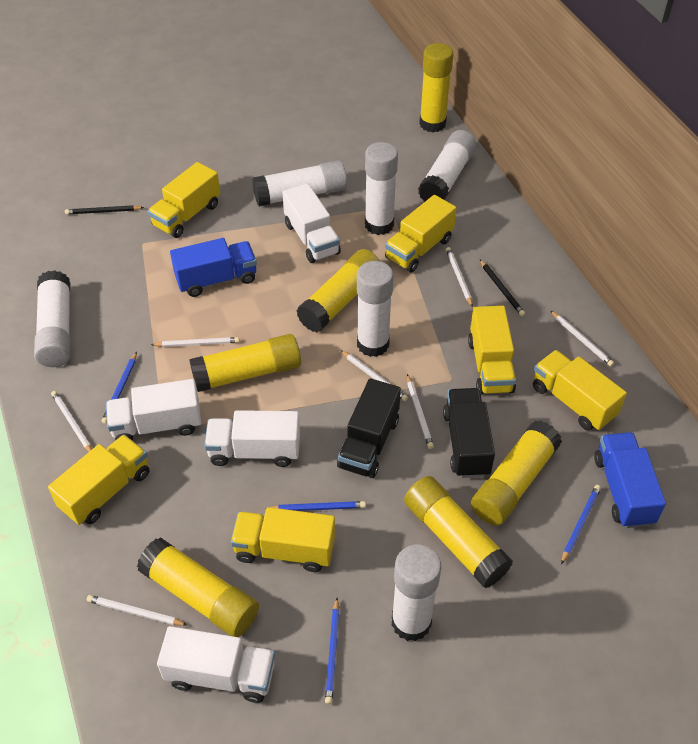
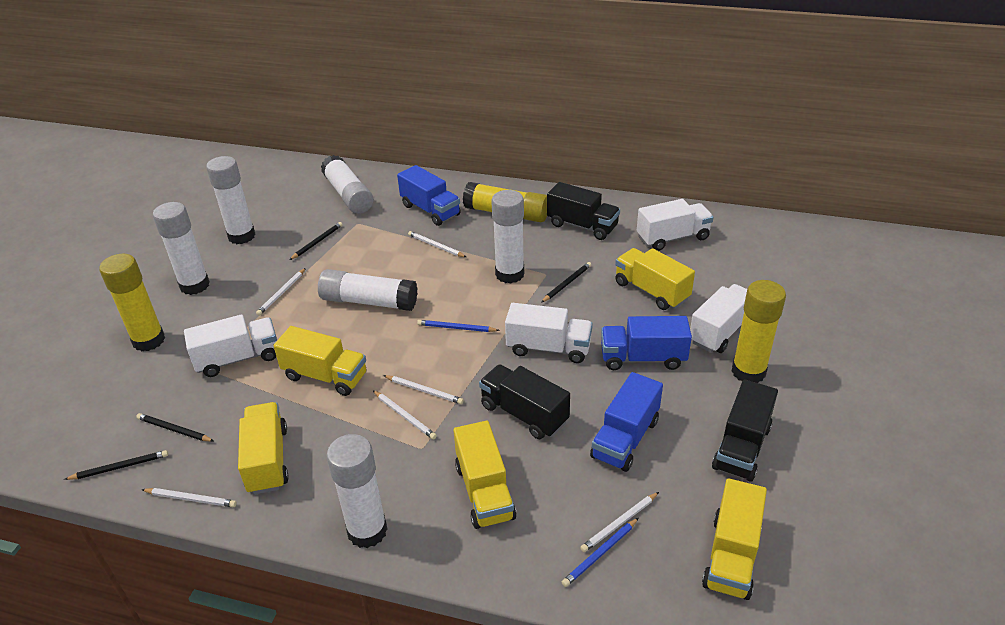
black pencil: [65,205,144,215] [480,260,525,316] = 2 -> [64,450,168,480] [136,413,213,442] [290,222,343,260] [541,262,591,303] = 4
black truck: [337,378,401,478] [443,388,495,478] = 2 -> [479,364,570,439] [547,182,620,240] [712,379,778,482] = 3
blue pencil: [102,352,137,424] [271,501,366,511] [325,598,340,704] [561,485,601,564] = 4 -> [417,320,500,332] [562,518,638,587] = 2
blue truck: [170,238,257,297] [594,432,666,528] = 2 -> [397,165,461,226] [590,372,663,472] [601,316,692,370] = 3
white pencil: [51,391,92,452] [87,595,187,626] [151,337,240,347] [340,350,408,401] [407,374,434,449] [446,247,473,307] [551,311,614,366] = 7 -> [141,488,237,507] [256,268,306,316] [373,391,437,439] [383,375,464,404] [408,231,466,257] [580,492,659,552] = 6
yellow glue stick: [137,537,259,637] [189,334,301,392] [297,249,380,332] [404,476,513,588] [419,43,453,132] [471,420,562,525] = 6 -> [99,254,165,351] [463,182,547,222] [731,280,786,383] = 3
yellow truck: [48,435,149,525] [148,162,220,238] [231,507,335,572] [385,195,456,272] [468,306,516,394] [533,350,627,431] = 6 -> [238,402,289,495] [273,326,367,396] [453,421,516,529] [615,248,695,310] [702,478,767,600] = 5

